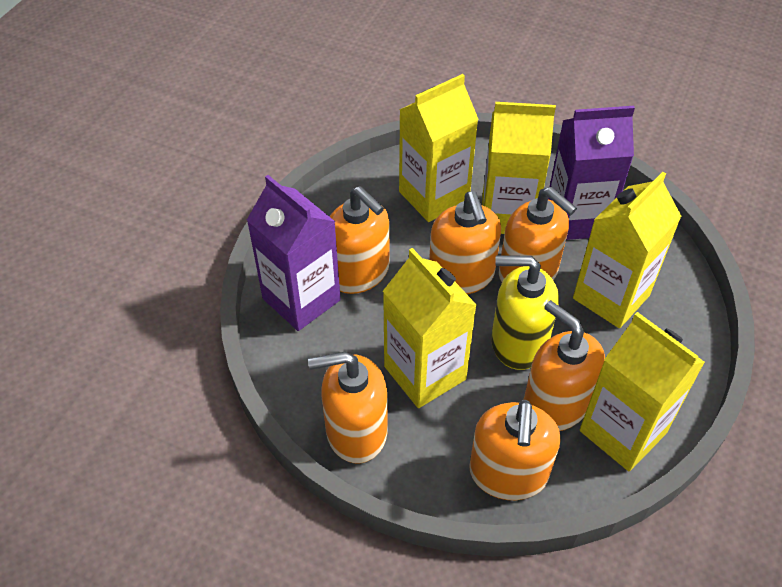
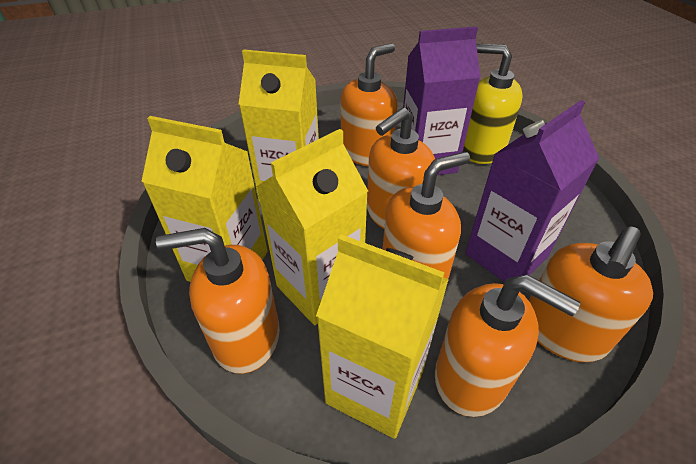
yellow carton: [383,248,476,408] [399,74,479,222] [482,102,556,234] [573,172,682,328] [580,312,705,471] = 5 -> [141,116,268,282] [238,49,319,202] [256,129,368,325] [316,234,449,439] = 4

